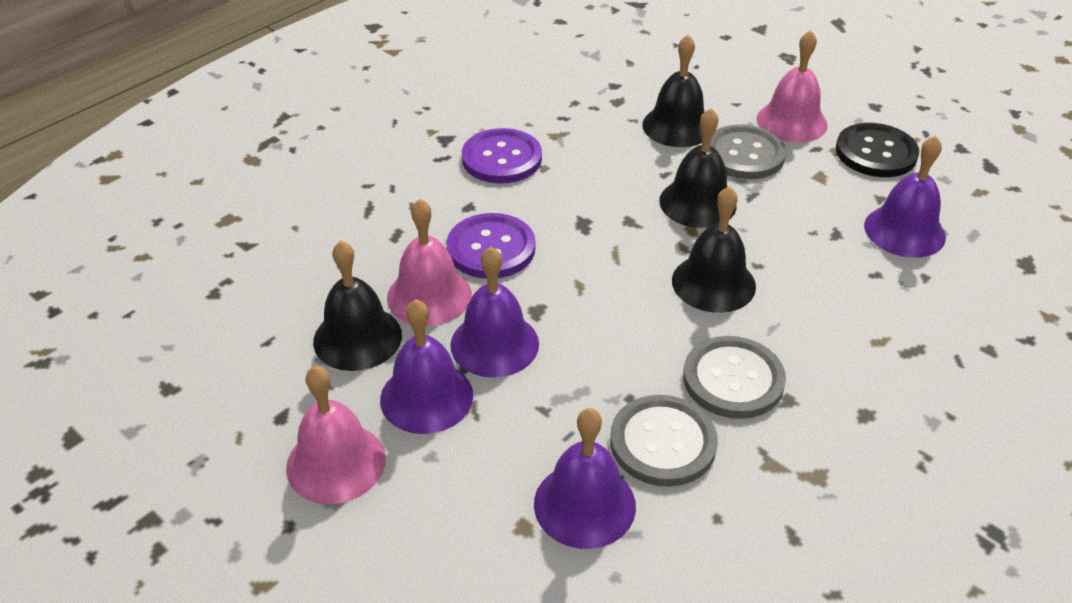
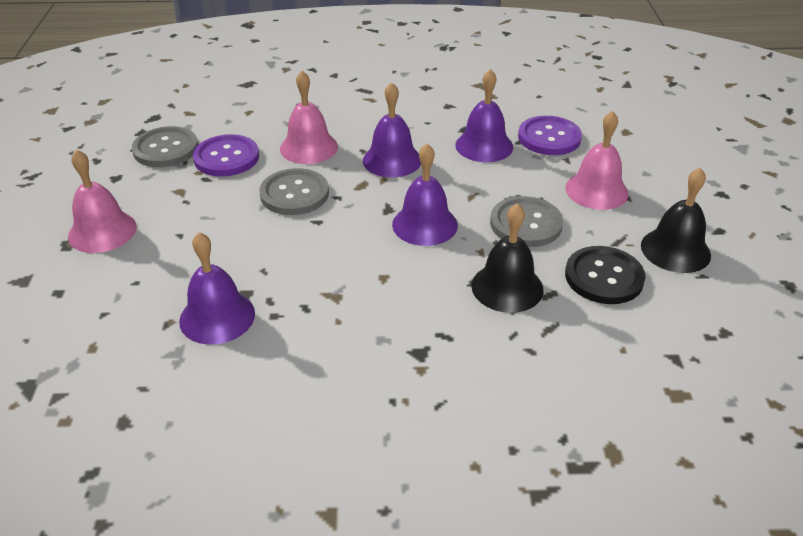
black bell: [313,241,402,371] [642,35,704,147] [659,108,737,228] [672,186,756,313] = 4 -> [471,203,543,313] [641,167,711,273] = 2

